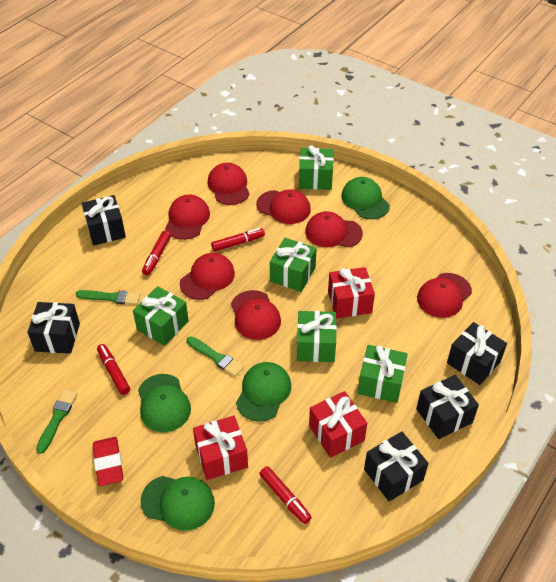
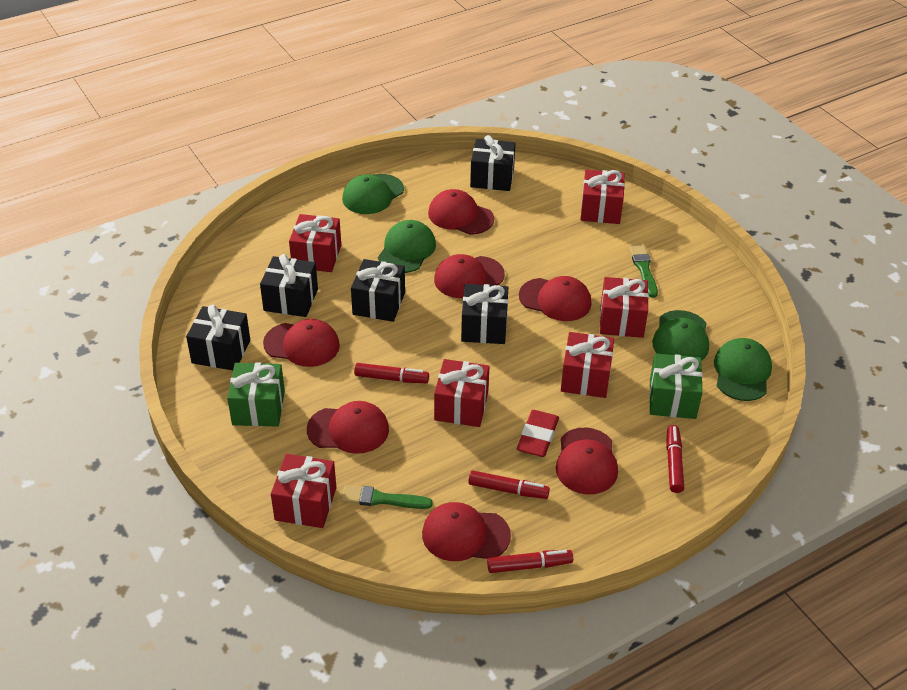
green brush: [36,389,77,453] [76,290,140,305] [187,336,244,377] = 3 -> [341,485,433,509] [629,245,658,298] = 2
green gift: [133,286,189,346] [270,238,317,292] [297,311,337,362] [299,145,334,190] [358,345,408,403] = 5 -> [227,363,285,427] [649,353,703,419] = 2
red gift: [193,416,248,480] [309,391,367,458] [328,267,375,319] = 3 -> [271,454,336,528] [289,214,341,272] [434,359,489,427] [561,332,614,398] [580,169,625,224] [600,277,649,338] = 6

